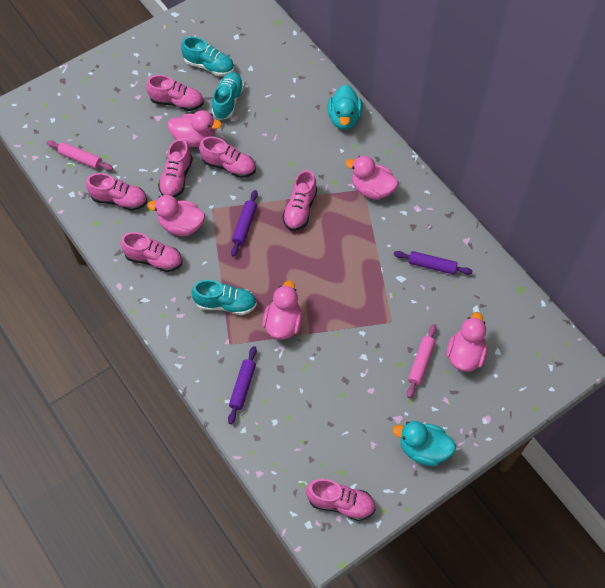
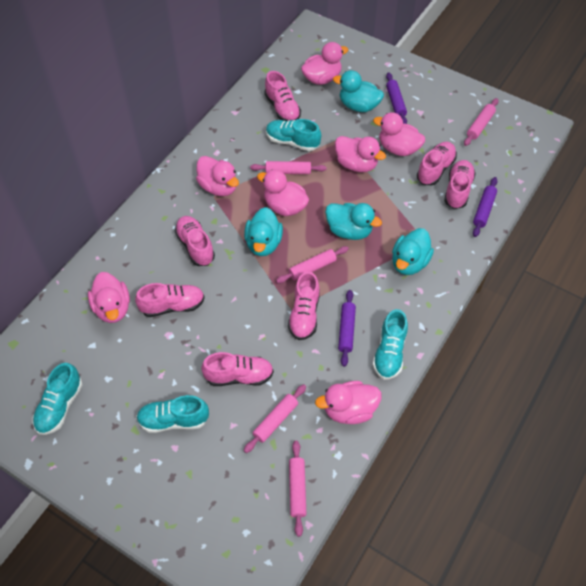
pink duck: [147,195,205,236] [168,110,222,147] [262,280,303,340] [345,156,398,200] [446,312,487,372] = 5 -> [88,272,130,323] [196,156,239,196] [257,169,309,216] [301,42,348,85] [315,381,381,424] [335,136,386,172] [373,112,425,156] = 7
pink rolling pin: [47,141,113,171] [407,324,436,398] = 2 -> [244,384,306,453] [250,161,326,174] [276,246,349,283] [289,441,306,537] [464,98,499,146] = 5
turquoise duck: [327,85,362,130] [392,421,456,466] = 2 -> [244,207,283,256] [325,203,382,240] [333,70,384,112] [392,228,434,275] = 4
turquoise shoe: [181,36,234,76] [191,280,257,315] [212,72,244,120] = 3 -> [32,363,82,435] [136,395,209,433] [266,119,321,151] [373,309,408,380] = 4

